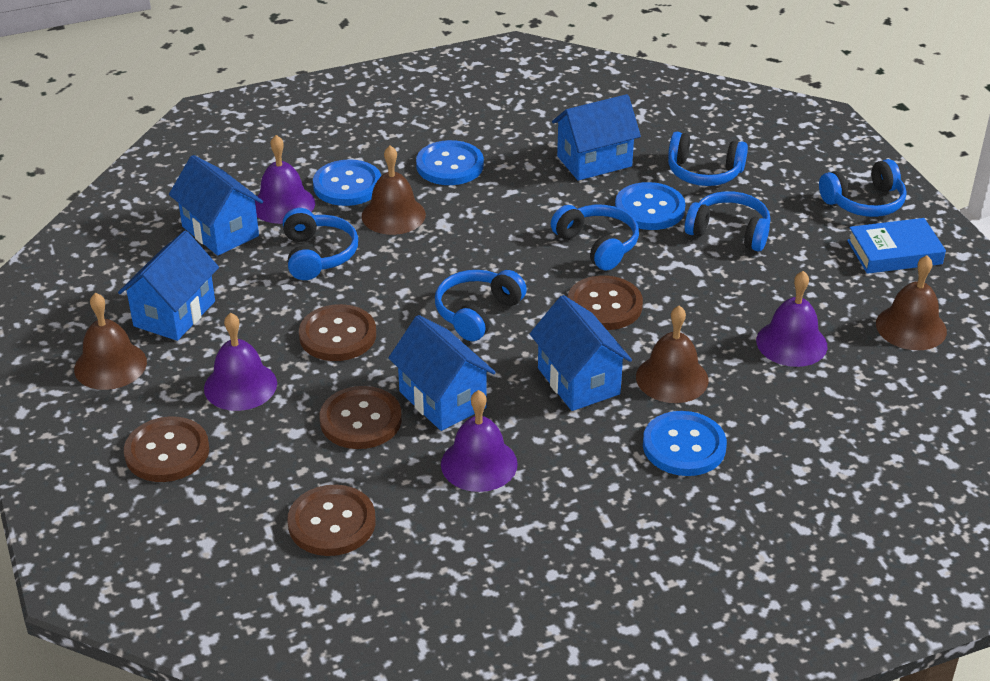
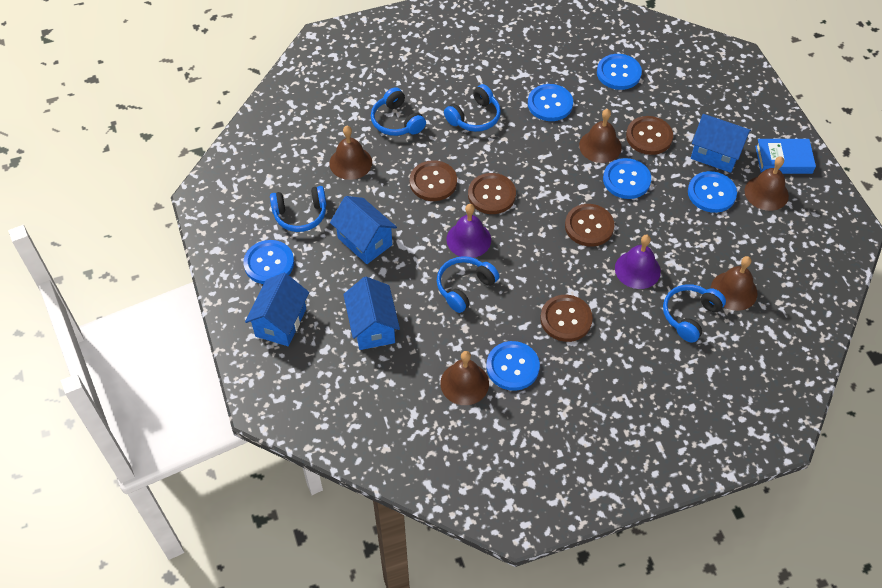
blue button: [313,159,381,206] [416,140,484,185] [615,182,686,230] [643,411,727,476] = 4 -> [243,240,294,284] [486,341,540,391] [528,84,573,121] [597,54,642,90] [603,158,651,199] [688,171,737,213] = 6
blue headphones: [283,208,358,280] [435,270,527,341] [551,205,639,270] [668,132,748,186] [685,191,771,252] [819,159,906,217] = 6 -> [270,186,326,232] [371,87,426,136] [437,256,499,313] [444,84,501,132] [663,284,726,343] = 5
blue house: [118,231,219,341] [169,155,263,256] [389,315,496,431] [530,295,632,411] [552,94,641,181] = 5 -> [245,273,309,346] [330,196,397,264] [343,277,400,350] [691,114,751,173] = 4
brown bell: [74,293,147,390] [362,145,426,235] [636,306,709,403] [876,255,947,350] = 4 -> [330,126,372,180] [440,351,489,405] [579,109,622,163] [711,256,757,311] [745,156,789,211] = 5
purple bell: [204,313,277,411] [254,135,315,224] [441,390,518,492] [756,271,827,367] = 4 -> [446,204,491,258] [615,235,661,289] = 2

